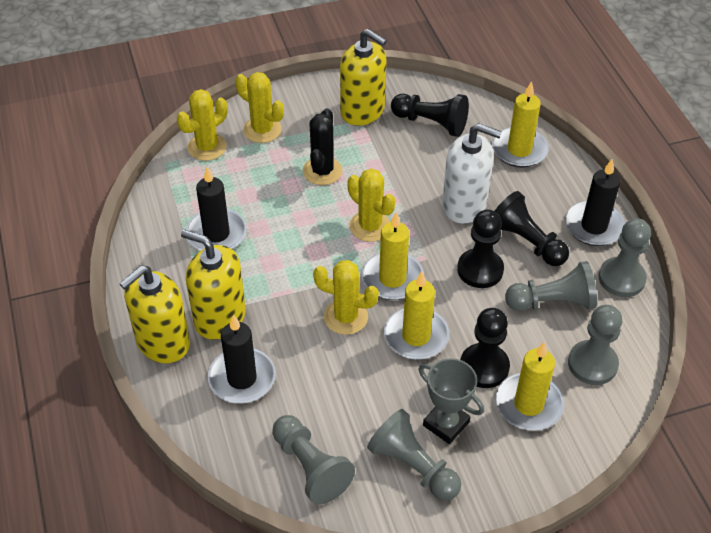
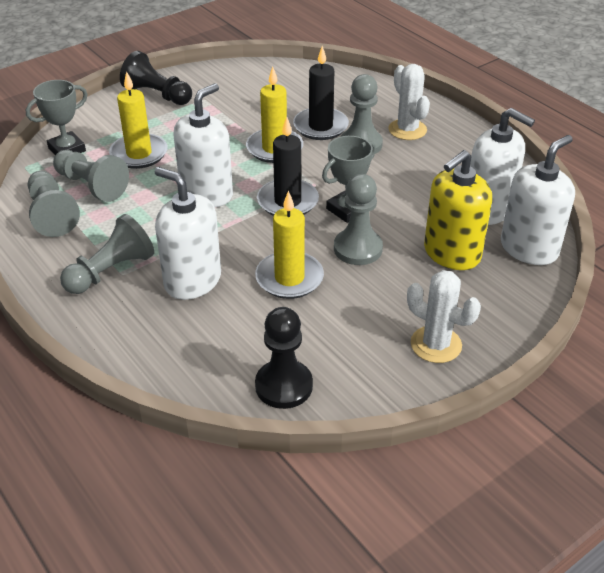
black cactus: [303,108,343,185] = 1 -> none = 0
black candle: [186,167,247,251] [208,314,276,404] [565,159,625,246] = 3 -> [257,117,319,216] [293,46,349,140] = 2
black pawn: [391,94,469,137] [457,209,504,288] [460,308,510,388] [495,191,569,266] = 4 -> [120,51,192,105] [255,307,313,409] = 2
grey trophy: [418,358,484,444] = 1 -> [26,80,88,155] [322,136,376,223] = 2
white cactus: none = 0 -> [388,64,430,140] [407,270,481,363] = 2
white soap dispenser: [442,123,502,224] = 1 -> [155,167,221,300] [173,83,233,207] [470,108,535,225] [501,135,575,265] = 4
yellow cactus: [177,89,227,161] [235,72,284,143] [313,260,379,335] [347,169,396,242] = 4 -> none = 0
yellow candle: [362,212,424,300] [384,271,449,360] [492,81,549,168] [495,342,564,431] = 4 -> [109,71,168,169] [246,66,303,163] [255,190,324,299] = 3
yellow soap dispenser: [119,265,190,363] [181,230,246,340] [340,29,387,126] = 3 -> [424,150,492,270] = 1

